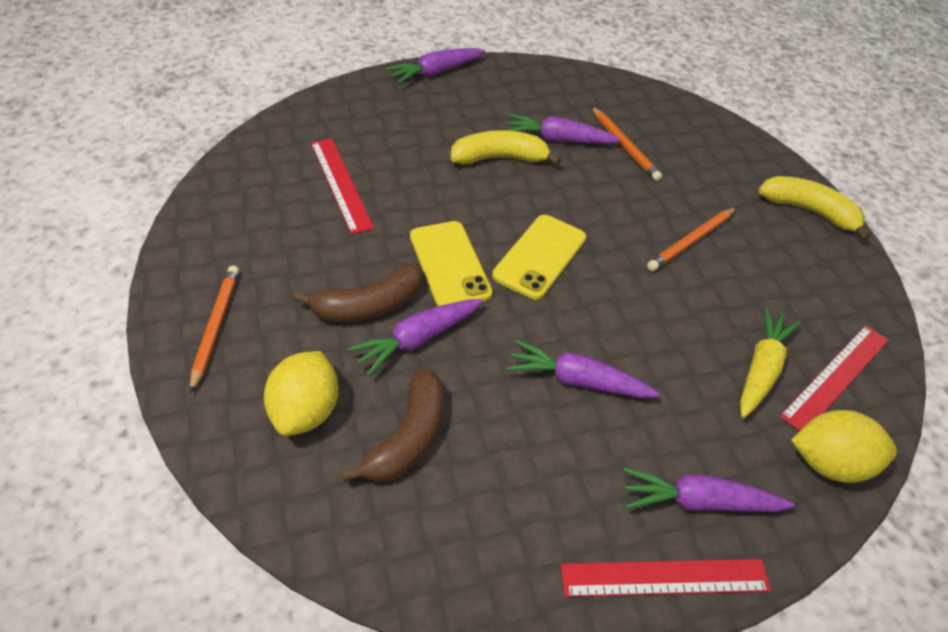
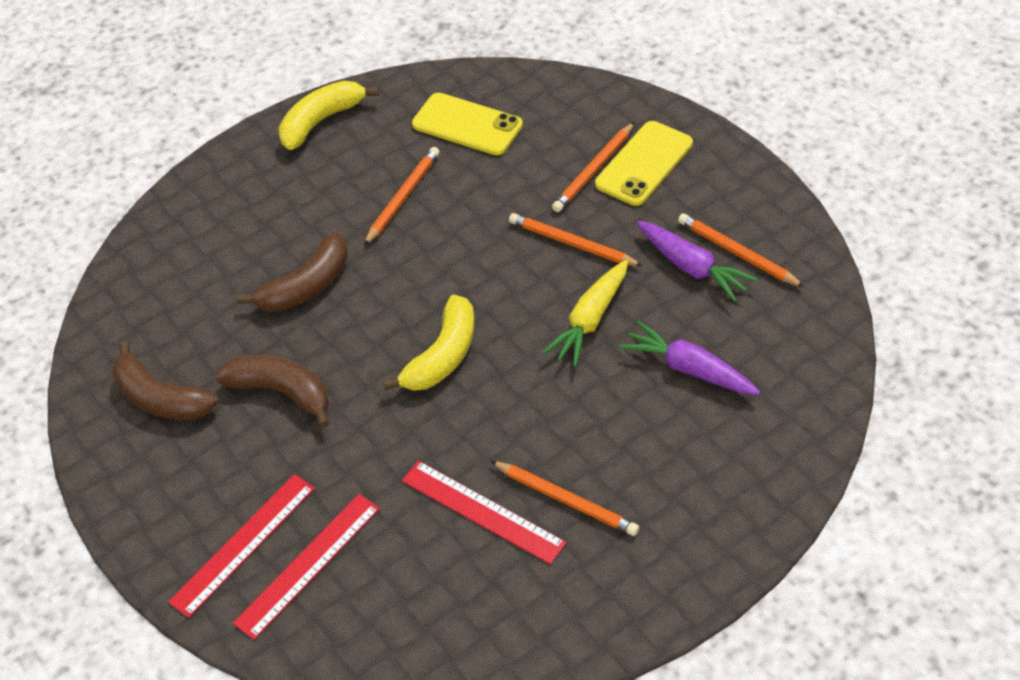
brown banana: [293,262,423,322] [341,367,444,482] = 2 -> [112,341,218,420] [215,355,329,428] [236,232,348,312] = 3
orange pencil: [190,266,239,393] [591,106,662,181] [647,207,737,271] = 3 -> [364,147,440,246] [491,461,639,536] [509,213,643,266] [552,122,635,212] [678,213,805,287] = 5
purple carrot: [348,299,483,377] [385,48,485,84] [506,114,621,144] [506,340,660,398] [623,468,795,512] = 5 -> [620,321,760,395] [637,221,757,302] = 2
yellow lemon: [264,351,338,436] [791,410,897,483] = 2 -> none = 0

